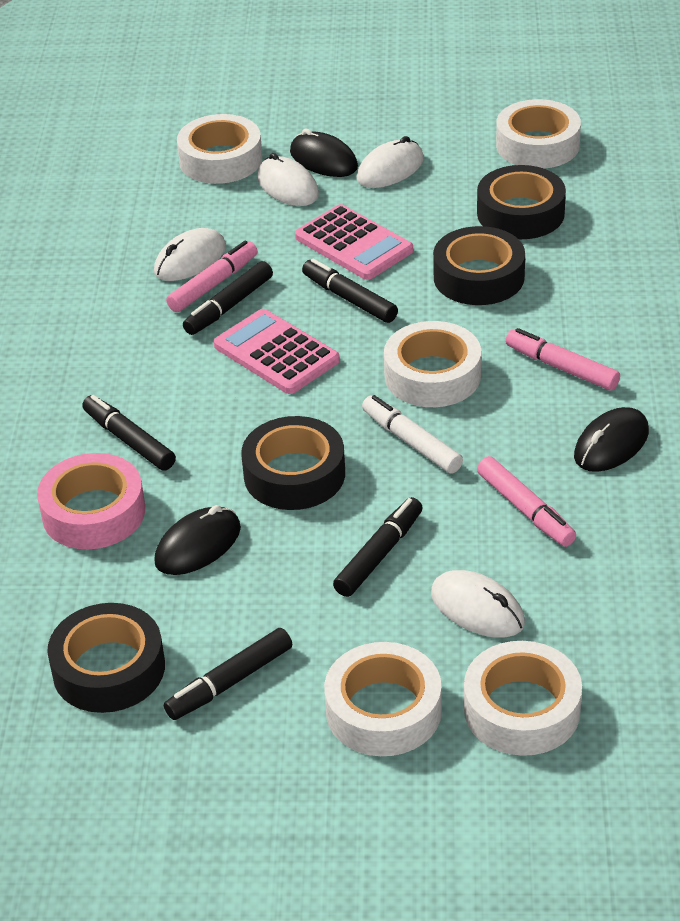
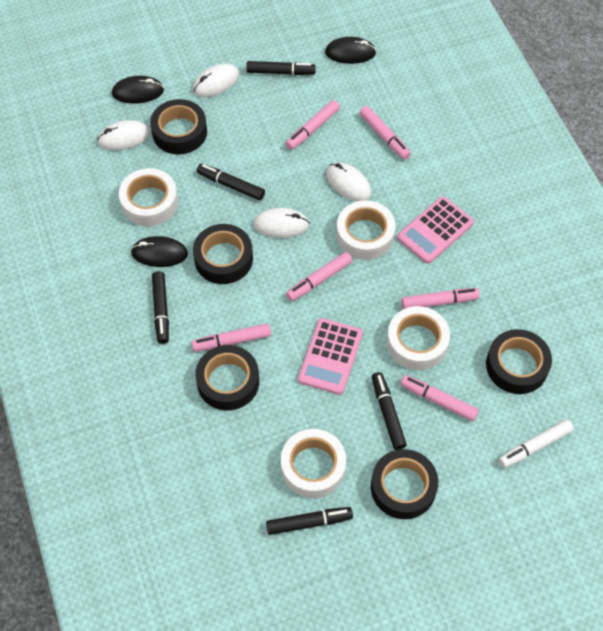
black tape: [47,603,165,713] [241,416,345,510] [433,226,525,305] [477,165,566,239] = 4 -> [150,99,207,154] [193,224,253,284] [195,345,259,410] [371,449,438,519] [486,329,552,394] = 5
pink marker: [166,241,257,312] [477,456,576,547] [505,328,620,391] = 3 -> [192,324,271,352] [286,100,340,150] [286,252,353,301] [360,106,411,160] [401,375,479,421] [402,288,480,309] = 6
pink tape: [37,453,145,549] = 1 -> none = 0
white tape: [177,114,262,184] [324,642,442,756] [384,321,481,407] [464,641,582,756] [496,99,581,168] = 5 -> [119,168,178,226] [281,429,346,498] [336,200,396,260] [387,306,450,370] = 4

